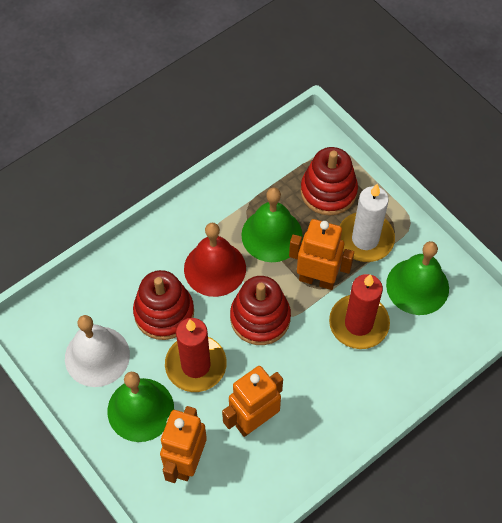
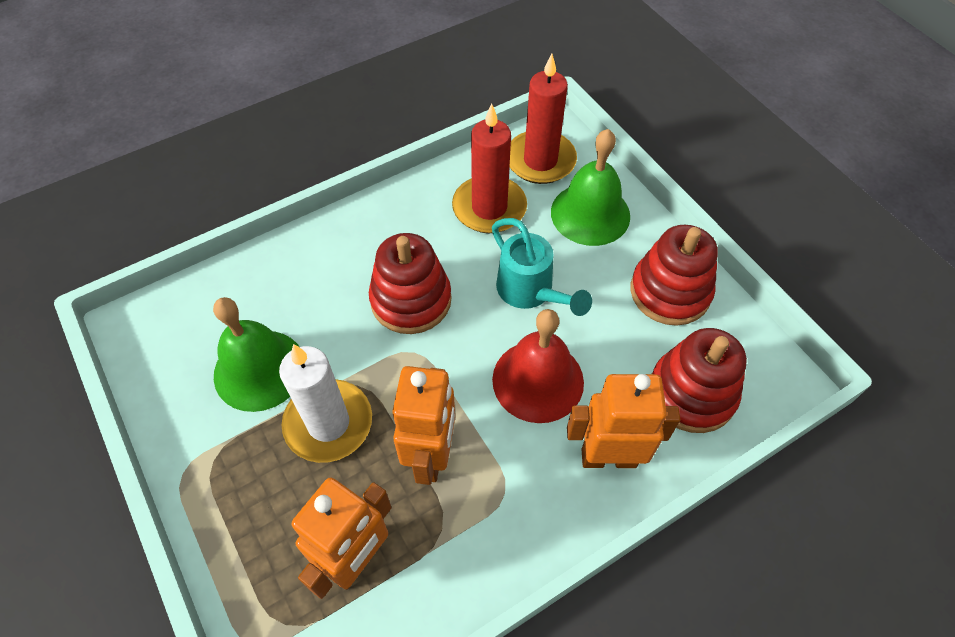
green bell: [108,372,174,442] [241,188,303,262] [386,241,449,315] = 3 -> [213,297,299,412] [551,129,630,246] = 2
turquoise watering can: none = 0 -> [492,218,592,316] = 1
white bell: [65,315,130,387] = 1 -> none = 0

